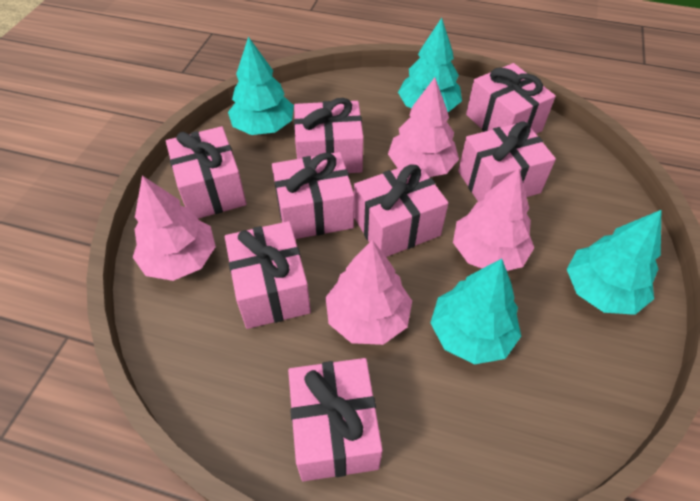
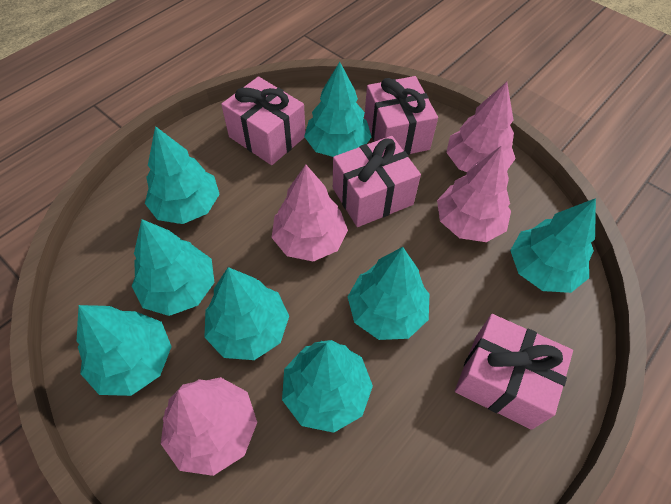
pink gift: [166,126,247,219] [225,221,311,329] [272,152,354,239] [288,358,383,481] [294,98,363,173] [354,162,448,257] [458,121,556,202] [466,63,556,134] = 8 -> [221,76,305,165] [333,136,421,227] [364,76,438,155] [455,314,573,430] = 4
turquoise tree: [228,37,294,135] [398,18,462,112] [430,259,521,364] [567,210,661,315] = 4 -> [77,305,172,396] [132,219,215,316] [145,126,220,224] [204,267,289,360] [282,340,373,433] [304,62,371,157] [348,247,429,340] [510,198,596,293] = 8

